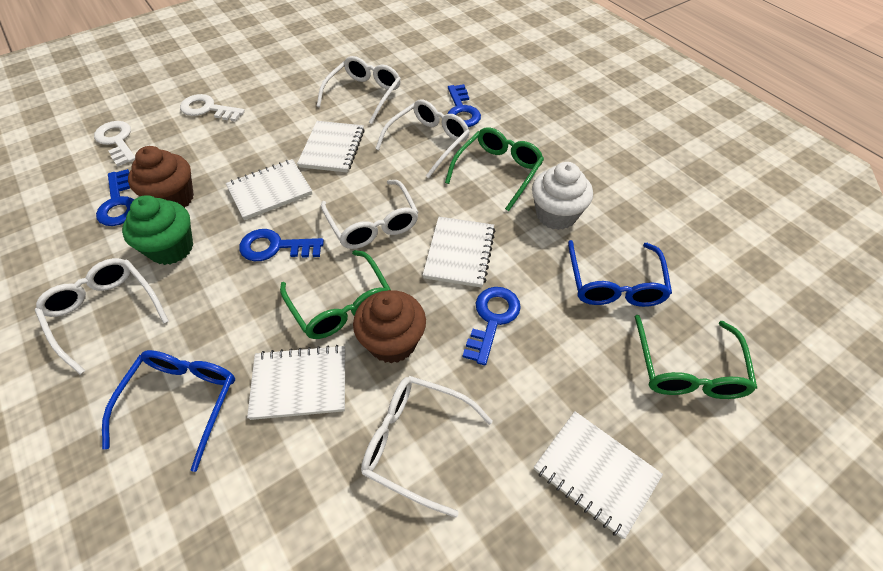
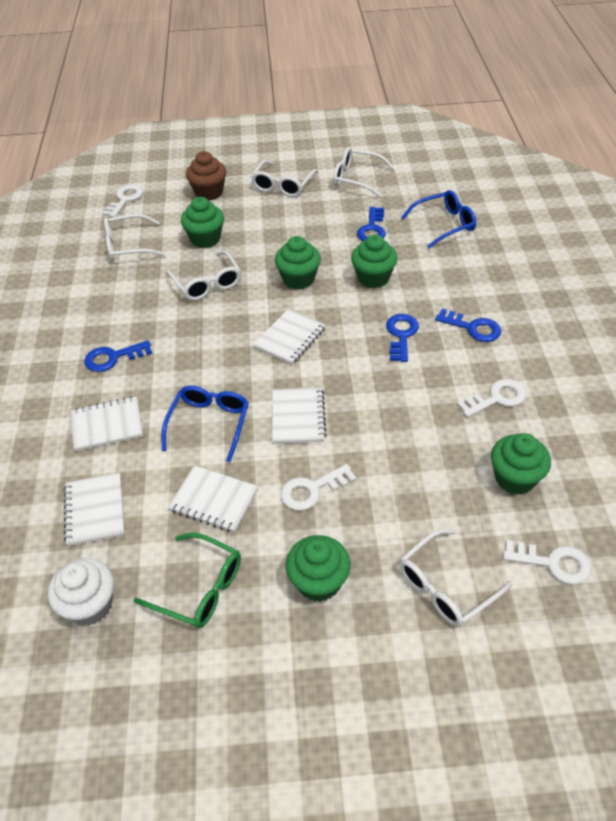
brown cupcake: [128,146,194,208] [353,290,426,364] = 2 -> [186,151,226,201] = 1
green cupcake: [122,195,193,265] = 1 -> [181,197,224,248] [275,236,321,290] [286,535,351,602] [351,235,398,288] [491,433,551,495] = 5
green glasses: [280,250,391,339] [445,127,544,211] [635,315,757,399] = 3 -> [134,533,241,628] = 1
white key: [94,121,135,166] [180,94,245,122] = 2 -> [102,184,143,217] [281,464,356,511] [457,379,526,417] [503,540,591,584] = 4

